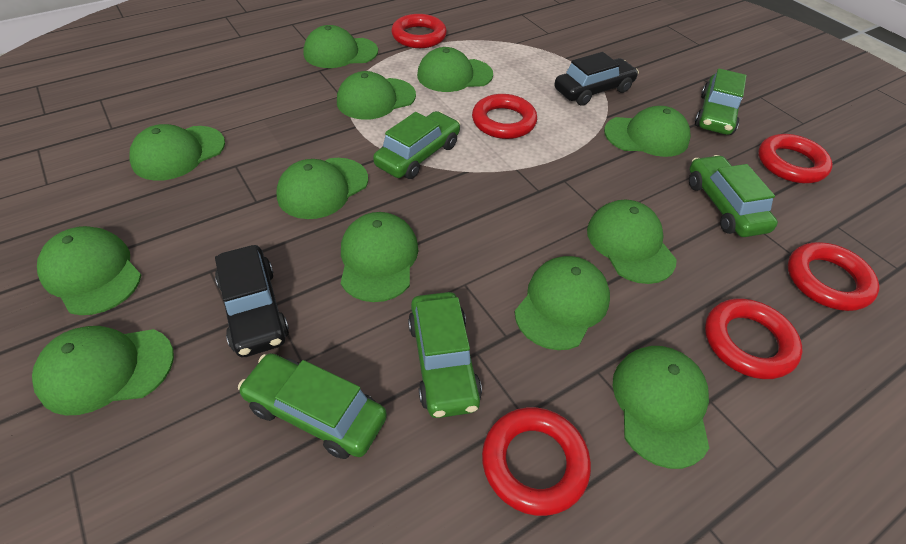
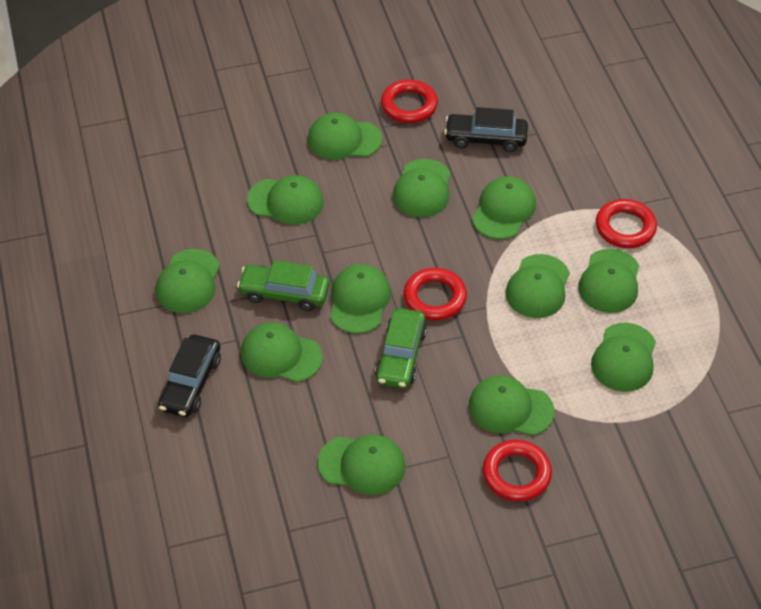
green car: [238,353,387,459] [373,111,461,179] [408,292,482,418] [689,155,778,237] [695,68,747,135] = 5 -> [237,260,330,311] [375,308,427,388] = 2
red ring: [391,14,447,48] [472,94,537,139] [482,407,591,516] [705,299,802,379] [758,134,833,183] [788,242,880,311] = 6 -> [381,79,438,123] [404,268,467,320] [483,440,552,502] [596,199,657,248] = 4

